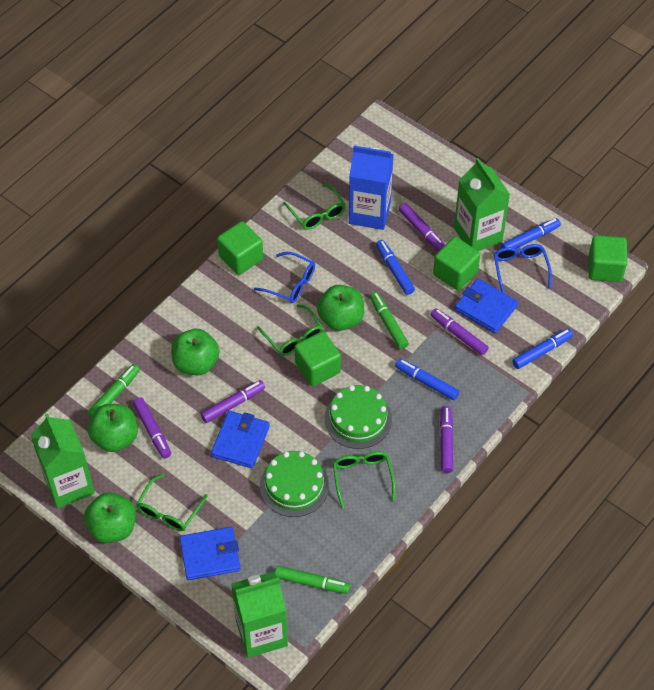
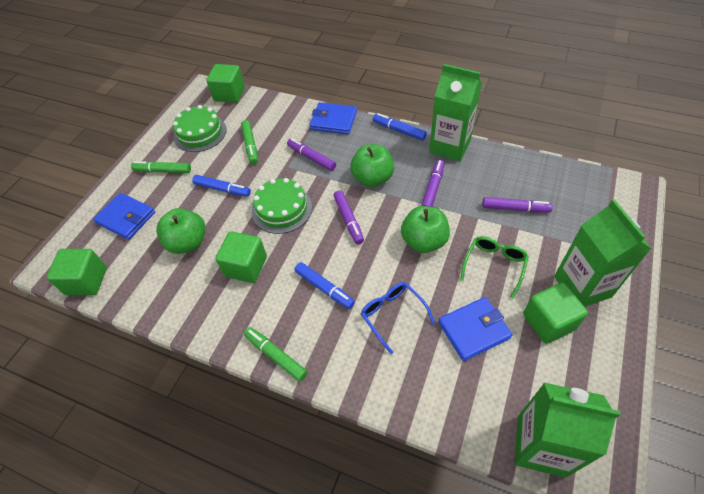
blue carton: [349,145,394,230] = 1 -> none = 0
blue glasses: [254,252,315,303] [494,244,552,293] = 2 -> [361,282,435,354] = 1
blue marker: [376,240,415,295] [395,359,459,400] [501,218,561,249] [512,328,573,369] = 4 -> [192,175,251,197] [295,262,355,309] [373,113,427,141] = 3
green apple: [84,492,136,543] [88,404,138,452] [171,329,220,376] [317,285,364,331] = 4 -> [156,208,205,254] [350,144,394,187] [401,206,450,253] = 3
green glasses: [136,474,208,531] [257,304,323,356] [283,184,346,230] [333,451,395,509] = 4 -> [460,236,529,299] = 1
purple marker: [133,397,171,459] [201,380,265,423] [399,203,445,251] [430,308,489,355] [440,406,453,473] = 5 -> [287,138,336,171] [334,190,364,245] [421,160,444,207] [482,197,553,213] = 4

